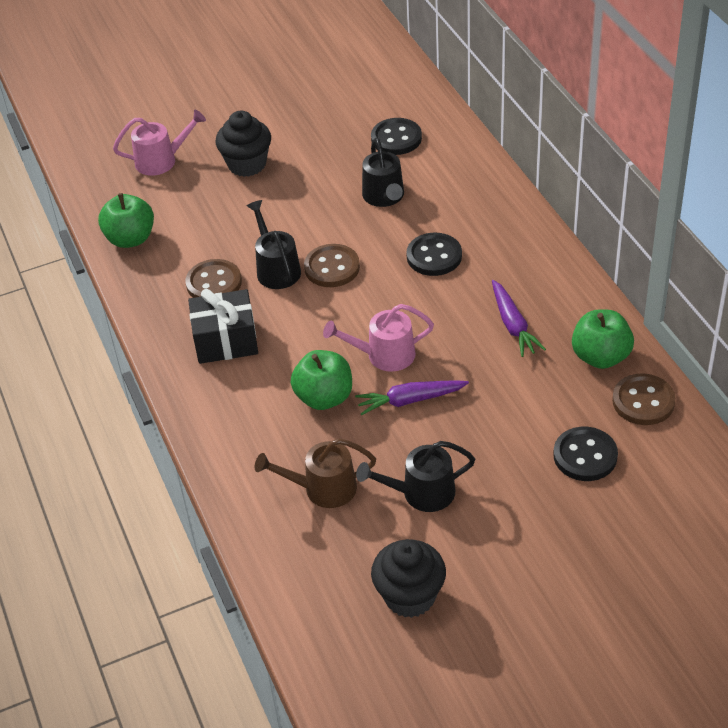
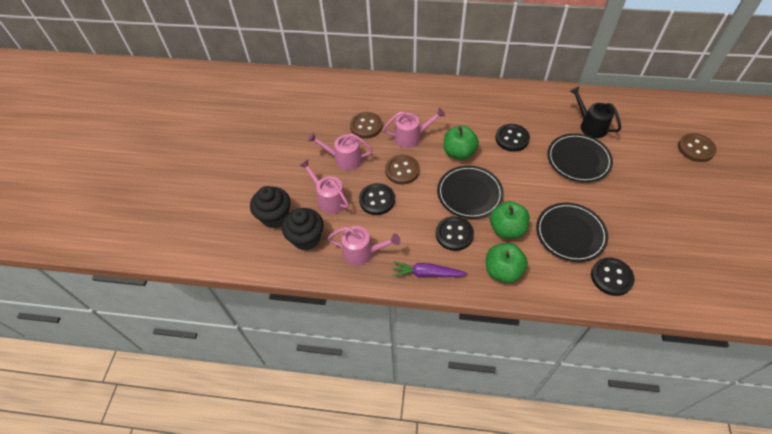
black button: [371,118,422,155] [406,233,462,276] [553,427,618,481] = 3 -> [359,183,395,215] [436,216,474,251] [495,124,530,152] [591,257,635,296] = 4
black gift: [188,289,258,364] = 1 -> none = 0
black plate: none = 0 -> [437,165,504,219] [536,203,608,262] [547,133,613,183] = 3
black watering can: [246,200,301,289] [356,441,475,512] [362,138,404,207] = 3 -> [570,86,621,138] = 1
brown watering can: [255,438,376,508] = 1 -> none = 0
pink watering can: [113,110,206,176] [323,304,434,372] = 2 -> [299,160,349,214] [308,132,373,171] [328,226,400,266] [383,108,445,148] = 4
purple carrot: [355,380,469,415] [492,280,546,357] = 2 -> [392,261,467,277] = 1

